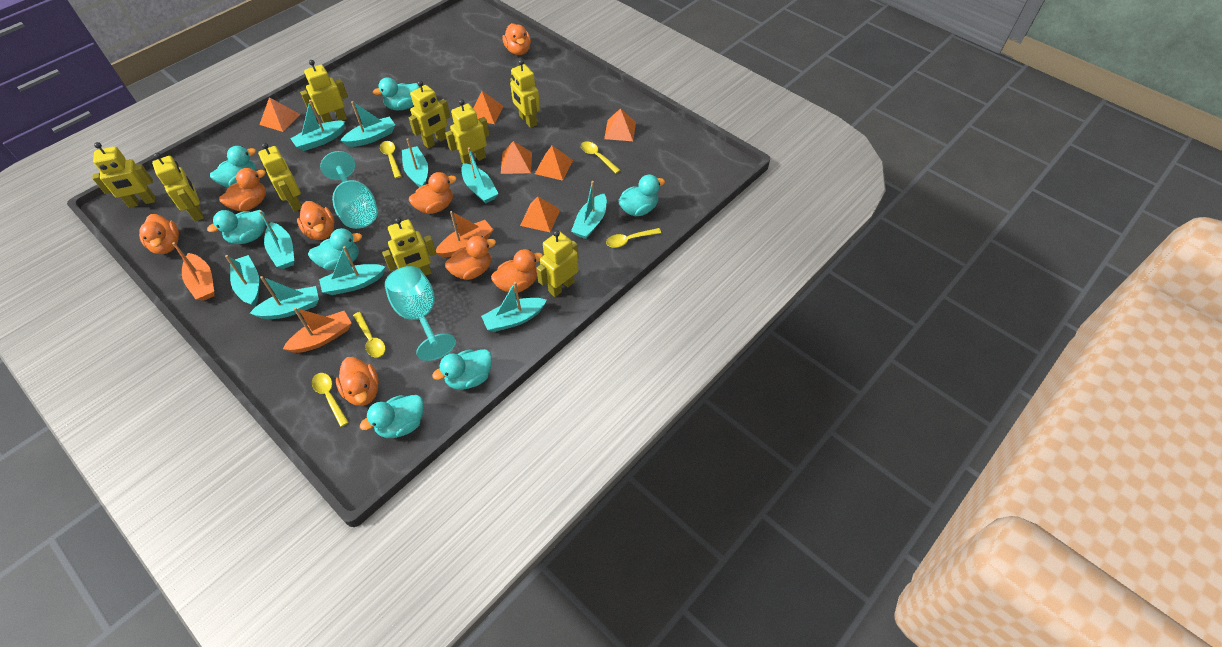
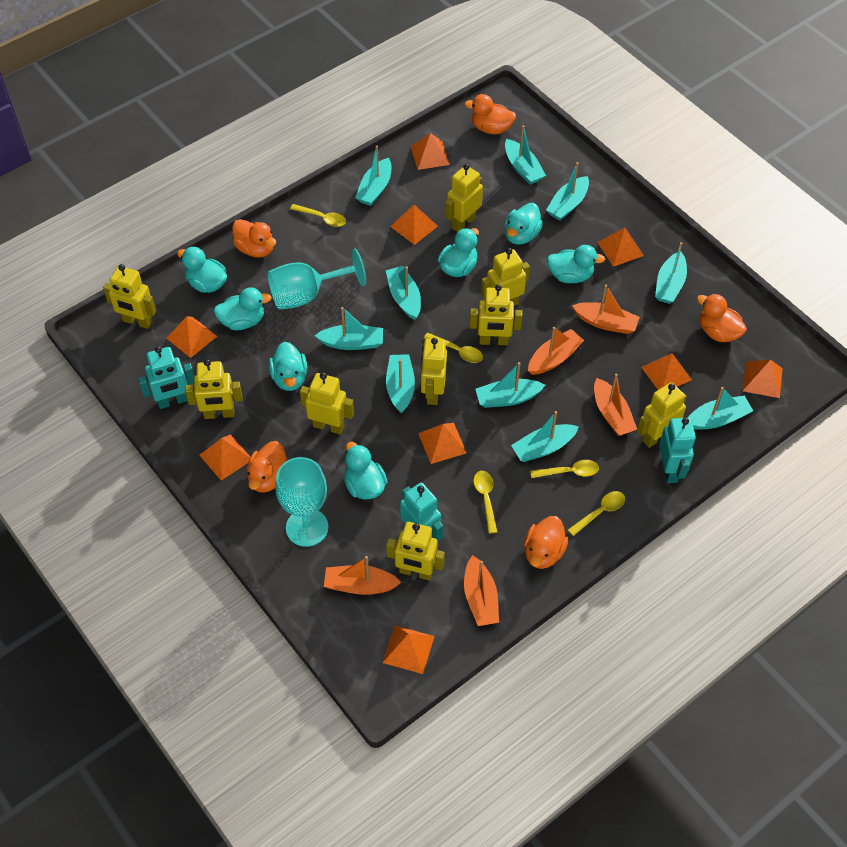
orange boat: [172,242,215,301] [283,307,351,353] [436,211,493,257] = 3 -> [324,556,402,595] [464,555,499,626] [528,327,584,375] [572,285,640,334] [594,374,637,436] = 5
orange duck: [139,214,179,254] [219,168,266,211] [297,201,334,240] [336,357,379,406] [409,172,457,214] [445,236,496,280] [491,249,543,293] [503,23,531,55] = 8 -> [232,219,276,258] [247,441,288,493] [464,94,516,134] [524,516,568,569] [697,294,747,342] = 5
orange pyramid: [259,97,300,132] [473,91,504,124] [501,141,532,174] [520,196,560,232] [535,145,573,181] [604,108,636,141] = 6 -> [166,316,217,358] [200,435,250,481] [383,626,435,674] [390,205,438,245] [411,133,450,170] [418,423,467,464] [597,227,644,267] [641,353,692,390] [742,360,783,398] = 9
turquoise robot: none = 0 -> [138,346,194,409] [400,482,443,541] [659,418,696,483] = 3

